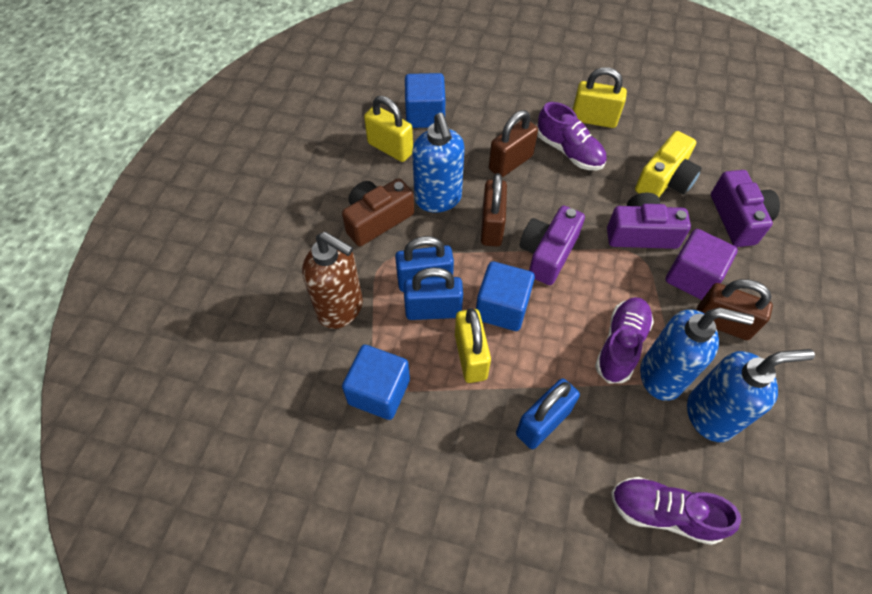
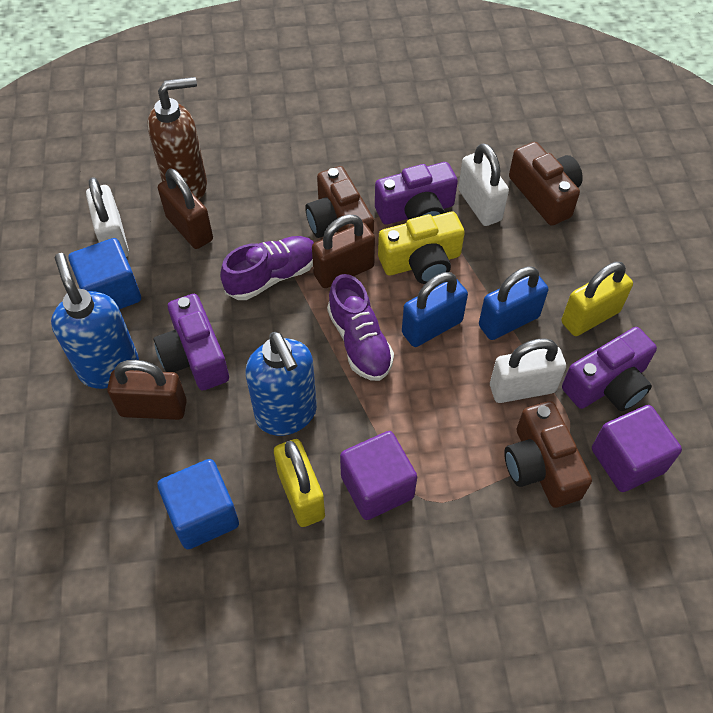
blue cube: [342,345,410,420] [405,73,445,128] [476,261,535,331] = 3 -> [69,238,141,309] [157,459,239,549] = 2
blue padlock: [395,236,454,292] [404,267,463,320] [516,379,580,449] = 3 -> [402,272,468,347] [479,267,548,340] = 2
blue soap dispenser: [412,113,465,213] [640,307,754,401] [687,349,815,442] = 3 -> [51,253,139,389] [246,332,317,436] = 2
brown camera: [342,178,414,246] = 1 -> [305,166,374,238] [504,401,592,508] [509,142,583,226] = 3
purple cube: [665,229,738,300] = 1 -> [340,431,417,520] [592,405,682,492] = 2
purple shoe: [537,102,606,170] [595,297,654,384] [611,477,741,545] = 3 -> [220,236,314,300] [327,274,394,381] = 2
white padlock: none = 0 -> [86,177,129,257] [458,143,509,226] [490,338,566,403] = 3
yellow padlock: [364,96,413,162] [455,308,491,383] [572,67,627,128] = 3 -> [274,439,325,527] [561,262,633,336] = 2

